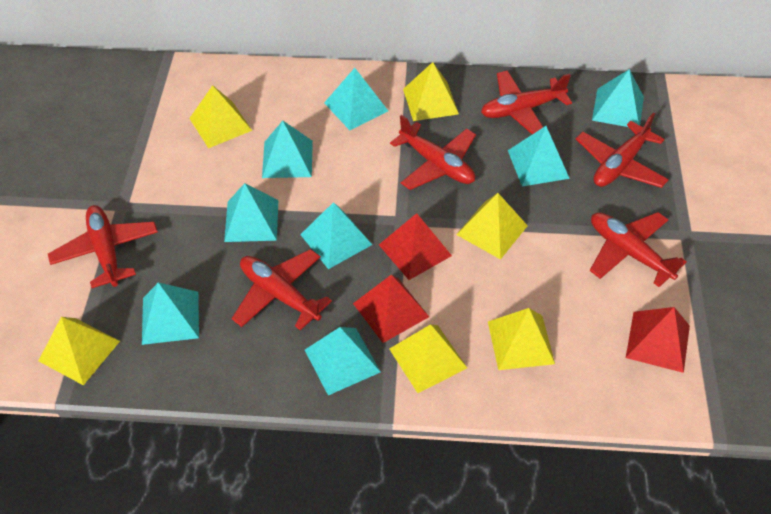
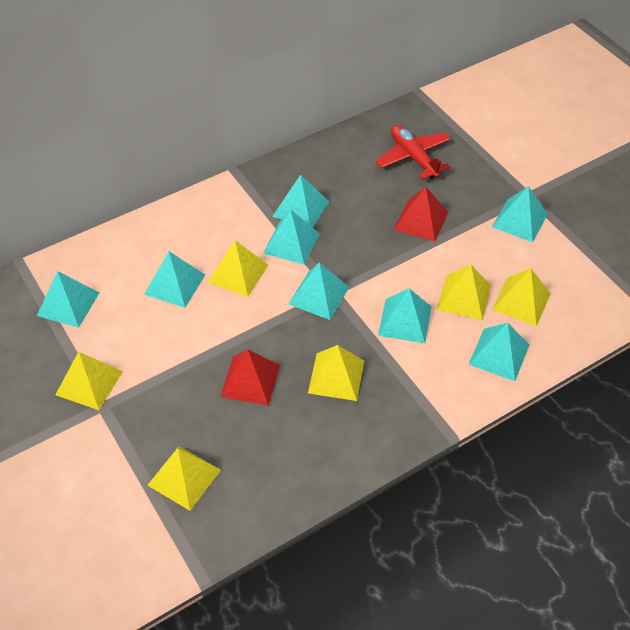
red plane: [48,205,158,288] [232,249,332,330] [390,115,476,190] [481,70,572,134] [576,113,669,188] [590,212,686,287] = 6 -> [375,125,451,180] = 1
red pyramid: [353,275,429,343] [379,213,452,280] [626,307,690,373] = 3 -> [220,349,280,406] [394,187,448,242] = 2

